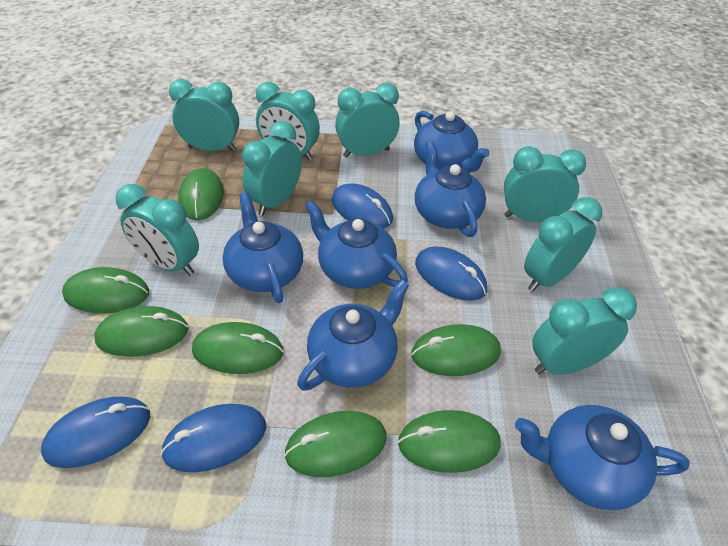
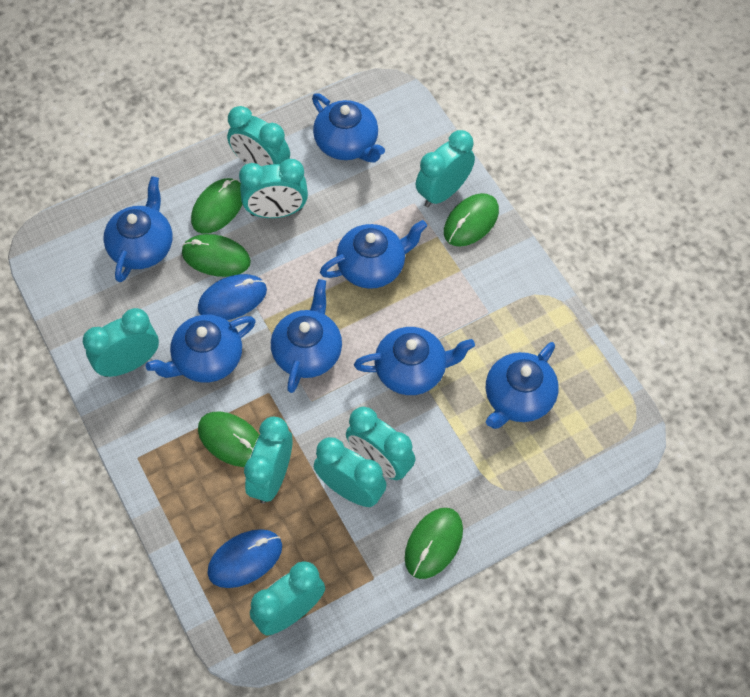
blue mouse: [41,397,150,468] [160,404,266,473] [332,183,393,229] [415,246,487,301] = 4 -> [198,274,267,320] [207,529,282,588] = 2
blue teapot: [223,192,303,303] [297,279,409,391] [305,200,408,289] [414,111,490,173] [415,142,486,237] [515,405,690,510] = 6 -> [103,176,173,282] [146,314,256,383] [271,279,342,393] [312,93,385,163] [320,220,427,289] [354,327,475,395] [486,342,559,429] = 7
green mouse: [62,267,149,313] [94,306,188,357] [178,168,224,220] [192,322,283,374] [284,411,387,477] [398,410,500,473] [411,324,501,376] = 7 -> [182,234,251,277] [191,178,242,234] [198,411,259,467] [405,508,463,579] [444,193,499,247] = 5

